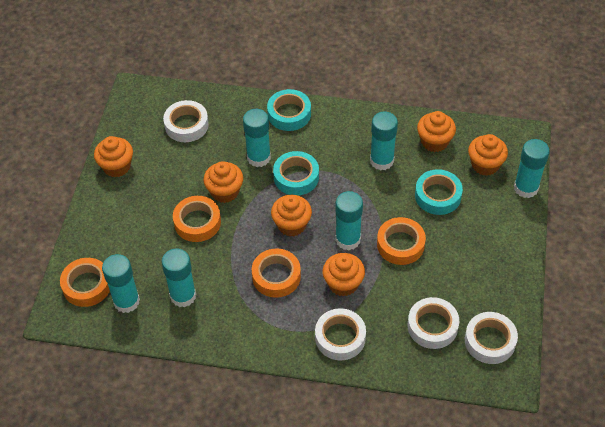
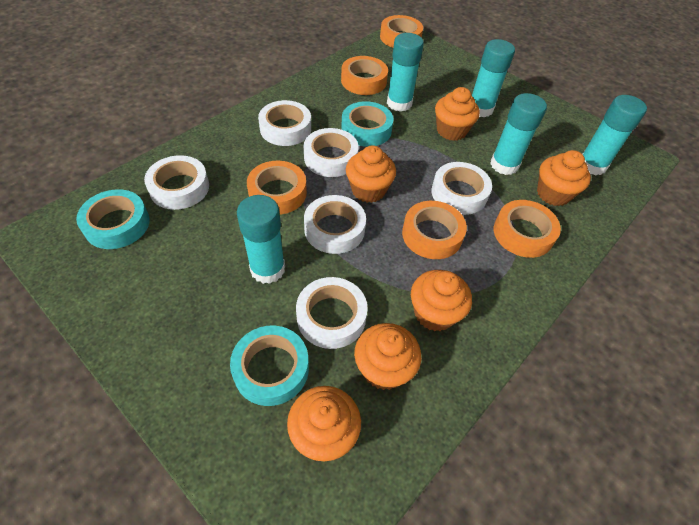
orange tape: [60,258,110,307] [173,196,221,242] [252,248,301,298] [377,217,426,265] = 4 -> [247,161,307,215] [341,56,388,95] [380,15,423,48] [402,201,467,259] [494,200,561,258] = 5
turquoise glue stick: [102,254,140,313] [162,248,196,307] [243,109,271,167] [335,191,363,250] [370,112,398,170] [514,139,550,198] = 6 -> [237,195,285,284] [387,33,424,112] [472,39,515,118] [490,93,547,175] [583,95,647,175] = 5
white tape: [163,100,209,142] [315,308,366,360] [408,297,459,349] [465,312,518,364] = 4 -> [144,155,209,210] [258,100,311,146] [296,277,368,349] [304,128,359,177] [304,195,366,254] [431,162,492,215] = 6

